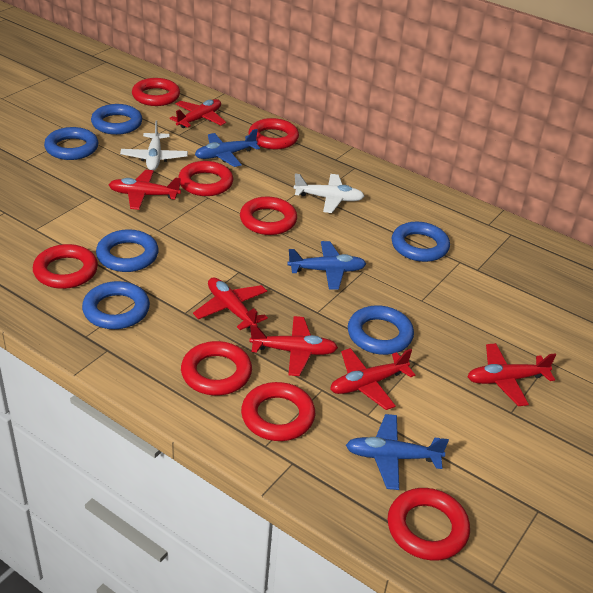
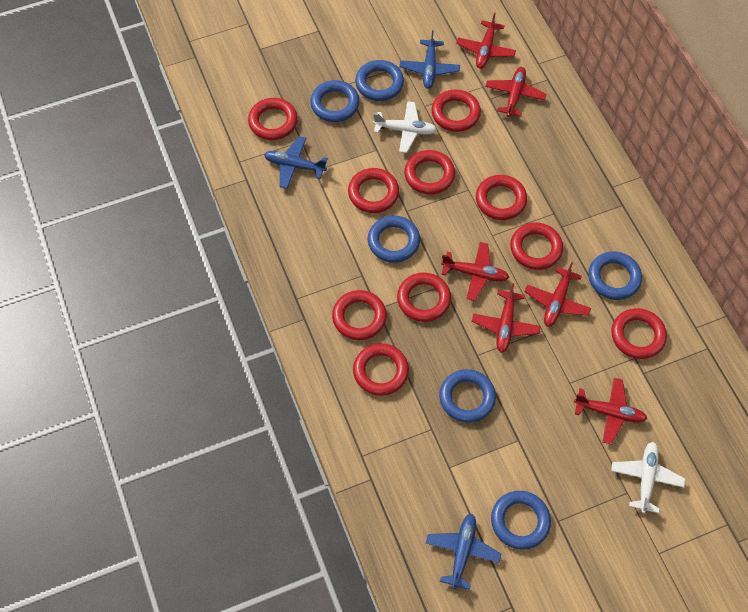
red ring: [33,244,98,289] [132,78,180,106] [178,161,233,196] [181,341,252,395] [240,197,297,235] [241,382,315,441] [248,118,299,149] [388,488,470,560] = 8 -> [248,98,298,140] [332,290,387,340] [348,168,399,213] [353,343,409,396] [397,272,451,322] [404,150,455,195] [431,90,481,132] [476,175,527,220] [510,223,563,270] [611,308,667,359] = 10

